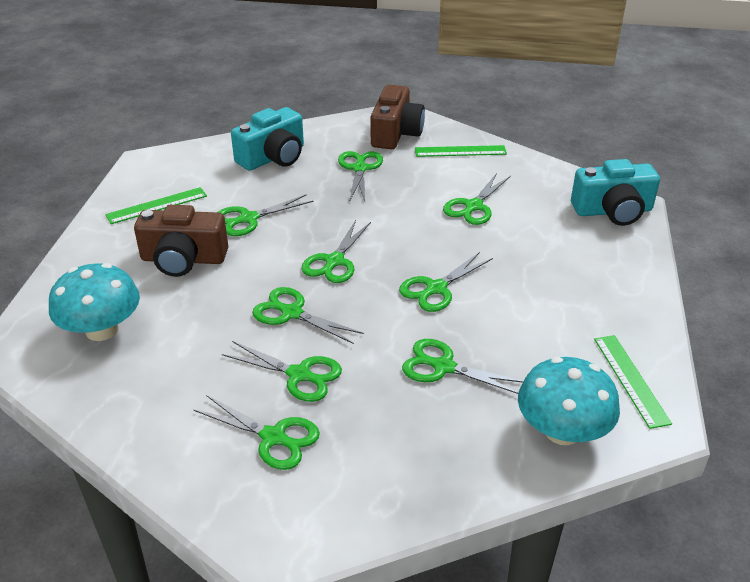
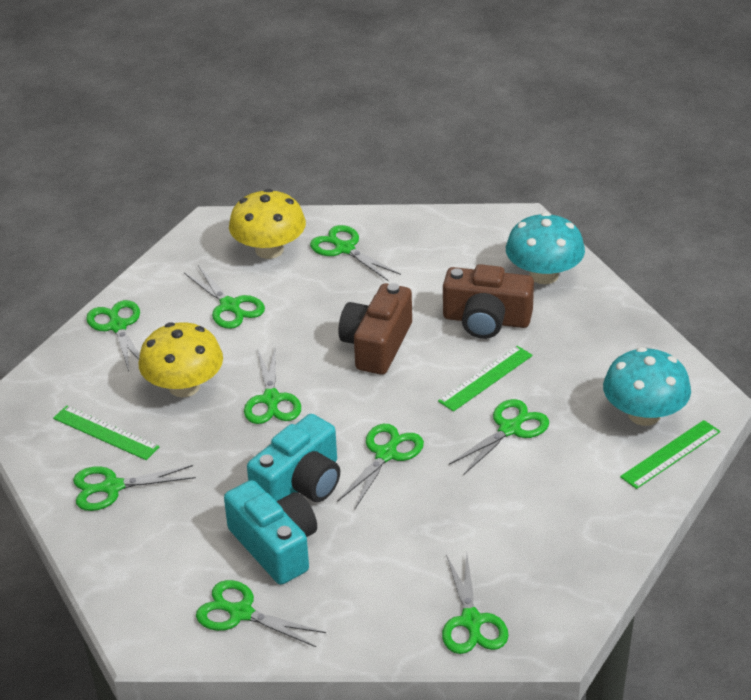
yellow mushroom: none = 0 -> [138,322,223,397] [229,189,306,259] = 2

